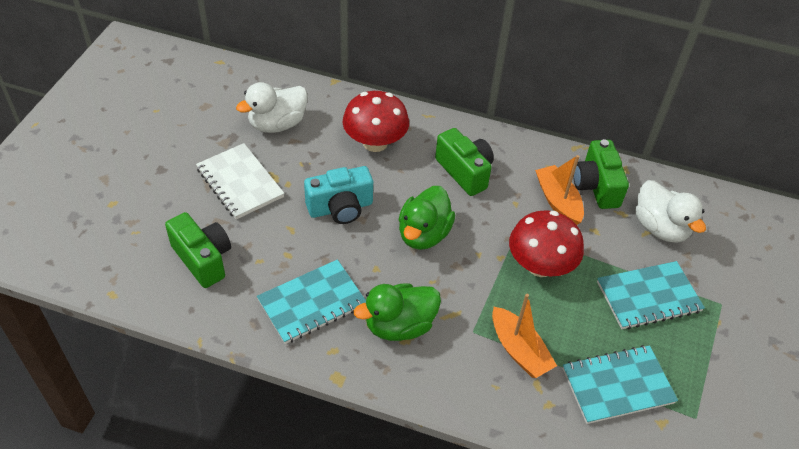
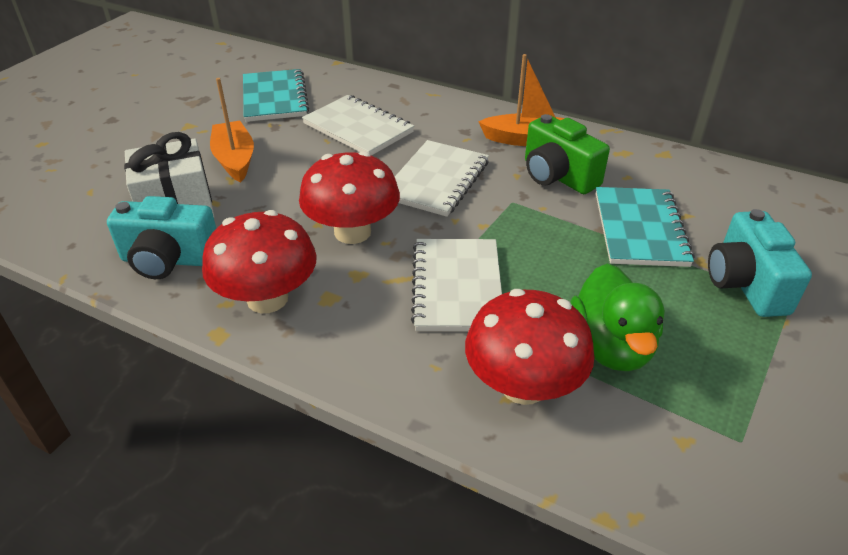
green camera: [165,212,231,288] [435,128,494,196] [573,139,629,209] = 3 -> [525,114,610,194] = 1
green duck: [354,283,441,341] [399,186,455,250] = 2 -> [570,264,665,371] = 1
red mushroom: [343,91,409,152] [509,210,584,277] = 2 -> [202,210,317,313] [299,151,400,244] [465,289,595,405] = 3
turquoise camera: [304,166,373,224] = 1 -> [107,196,216,279] [708,209,812,317] = 2
turquoise notebook: [257,259,366,344] [562,345,678,424] [597,261,705,329] = 3 -> [243,69,309,122] [596,187,695,267] = 2
white duck: [236,82,308,133] [635,180,706,243] = 2 -> none = 0
white gift: none = 0 -> [124,132,214,217] = 1
white notebook: [196,143,284,220] = 1 -> [302,95,414,156] [395,140,489,217] [411,239,502,331] = 3

